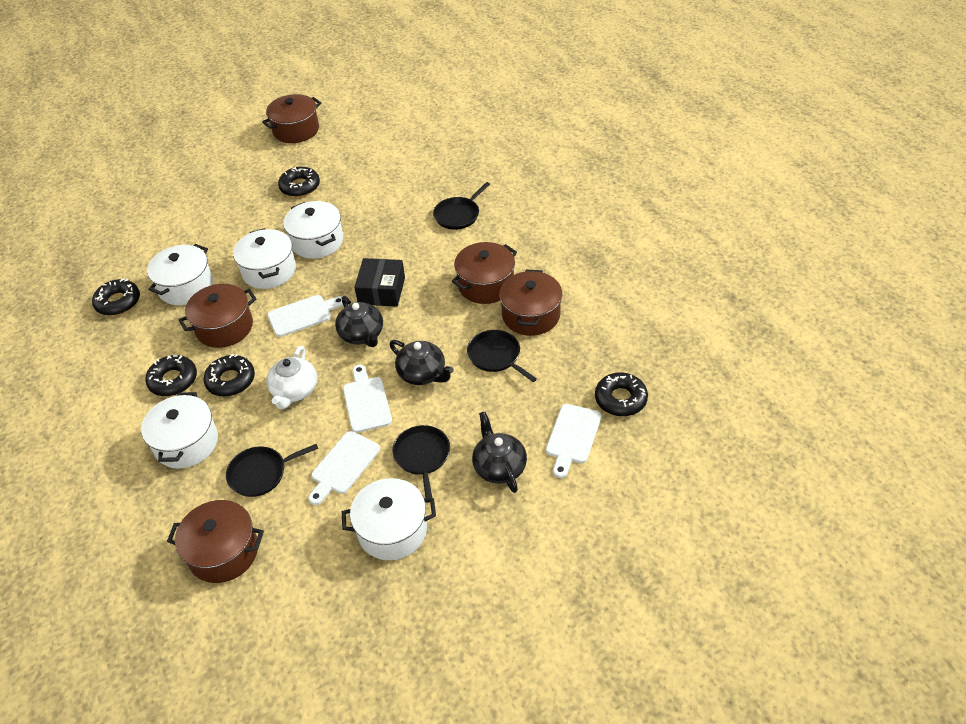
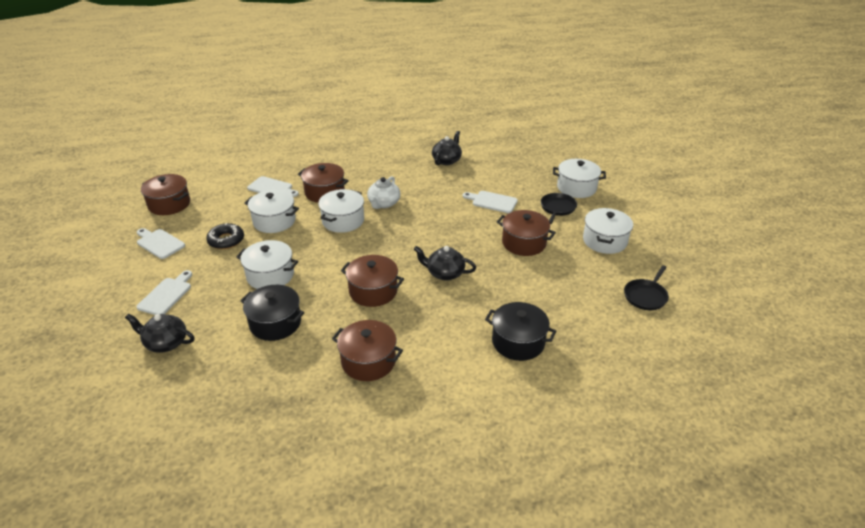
black box: [354,258,405,307] = 1 -> none = 0
black donut: [92,279,140,316] [145,355,197,396] [203,354,255,397] [278,167,320,197] [595,372,648,416] = 5 -> [206,223,244,249] = 1
black pan: [226,444,318,497] [392,425,450,498] [433,182,490,230] [467,330,537,382] = 4 -> [541,193,577,224] [624,265,669,310] = 2
black pot: none = 0 -> [240,285,305,341] [485,302,556,361] = 2

